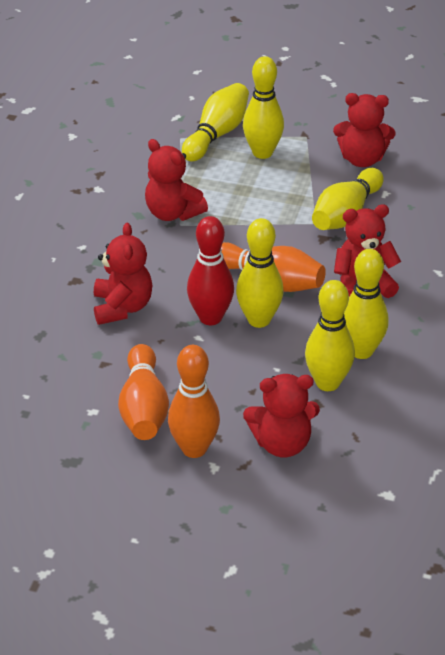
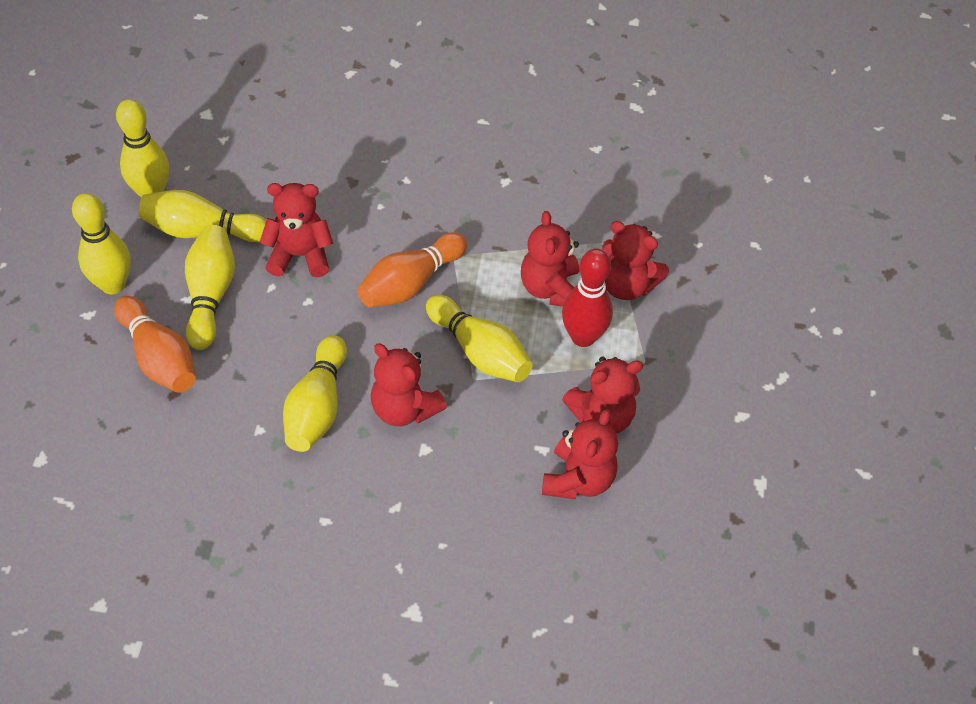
orange bowling pin: [118,344,169,440] [168,345,220,458] [221,242,326,292] = 3 -> [114,296,196,393] [358,232,467,307] = 2
red teddy bear: [94,223,152,325] [145,139,208,221] [243,374,320,458] [333,93,395,167] [334,204,401,298] = 5 -> [260,183,333,277] [371,343,447,426] [521,211,579,307] [542,409,618,499] [562,356,643,434] [602,221,669,300] = 6

